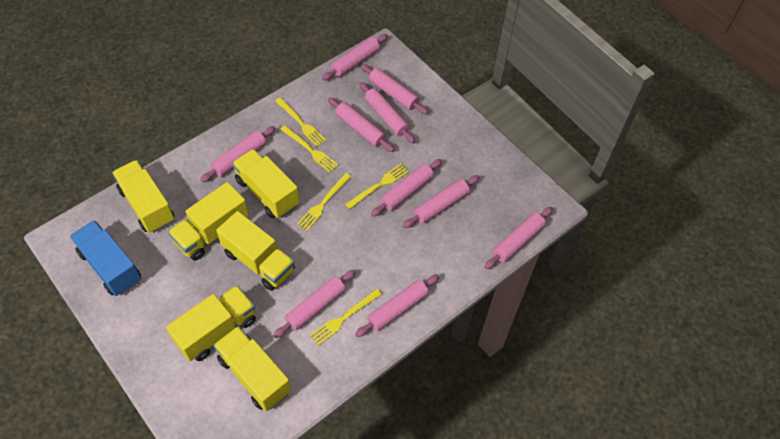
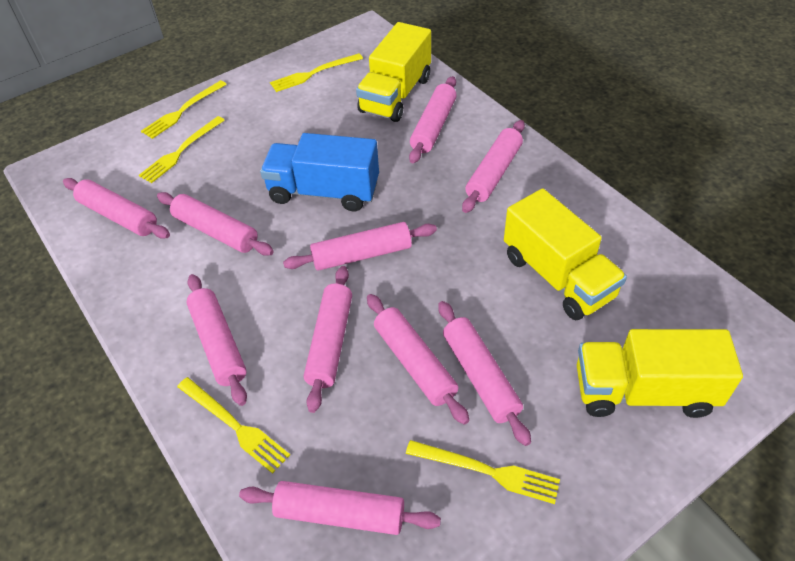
yellow truck: [112,160,174,233] [166,285,256,361] [168,182,249,261] [213,326,291,411] [216,211,295,291] [232,149,300,218] = 6 -> [356,22,431,122] [504,188,627,320] [577,329,743,418] = 3

